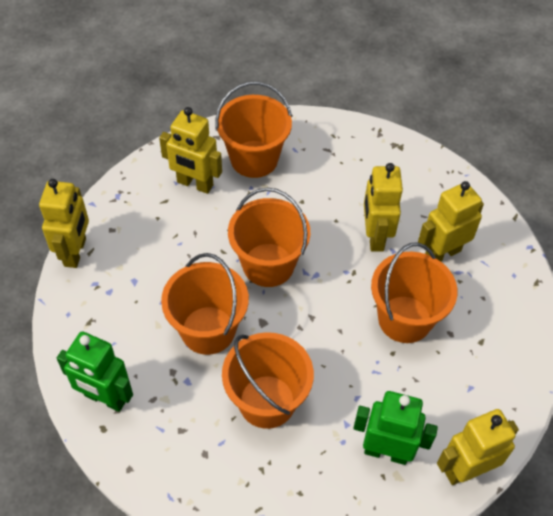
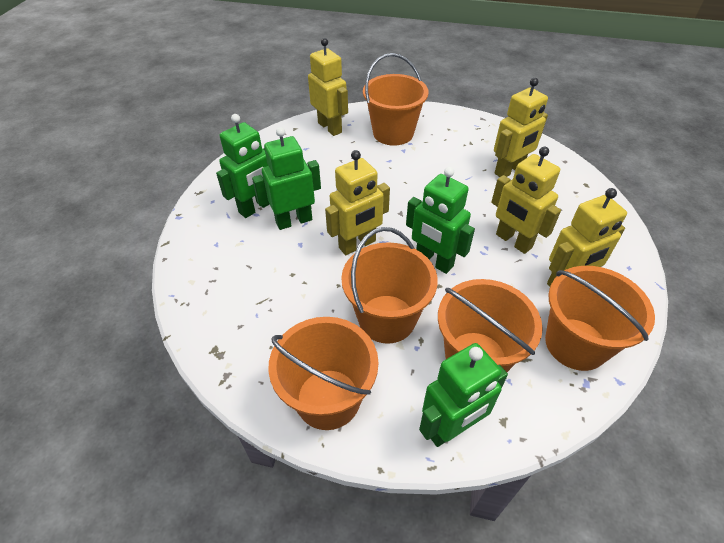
green robot: [57,331,133,412] [353,391,438,465] = 2 -> [216,114,270,218] [252,127,321,230] [406,167,475,274] [419,343,508,447] = 4

